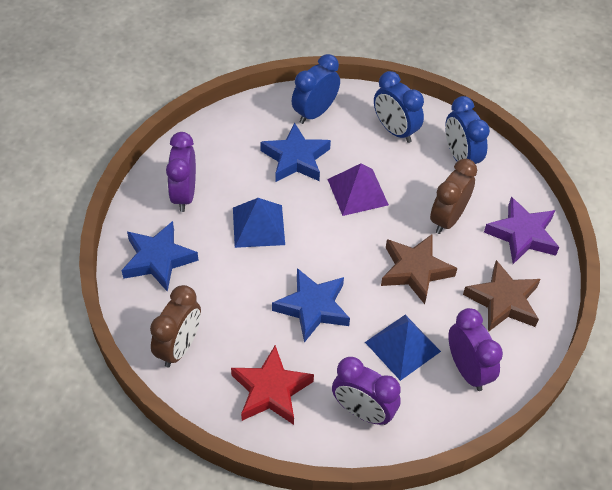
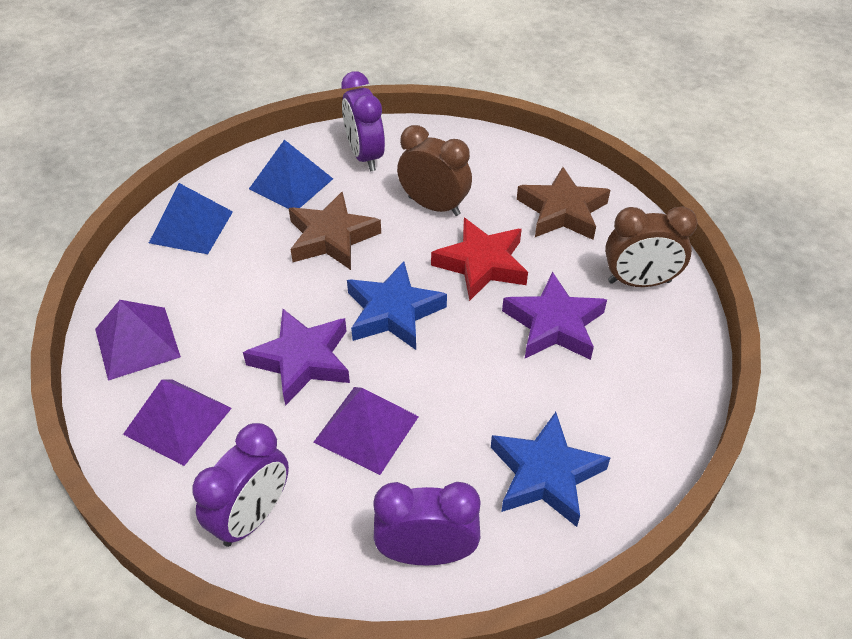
blue clock: [292,54,340,124] [374,71,424,143] [445,96,490,164] = 3 -> none = 0
blue star: [121,221,199,292] [260,122,331,182] [272,268,350,343] = 3 -> [347,261,447,350] [491,412,610,527] = 2
purple pyramid: [327,163,389,216] = 1 -> [95,300,181,381] [123,379,232,466] [313,387,419,475] = 3
purple star: [484,197,559,264] = 1 -> [243,309,350,406] [502,272,607,360] = 2

